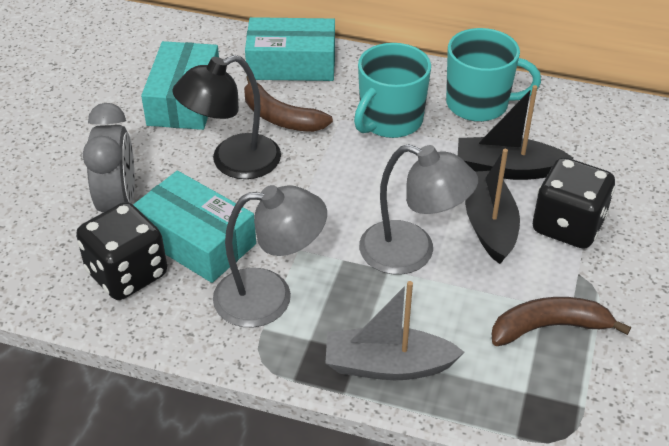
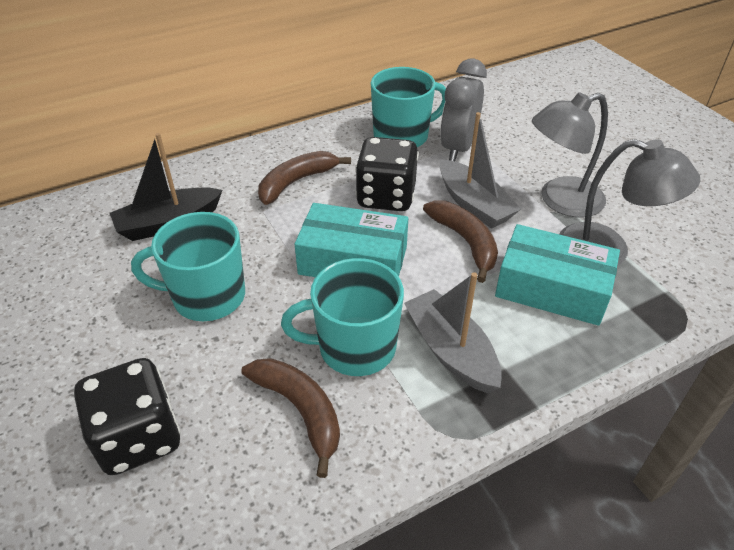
black boat: [458,85,573,180] [465,149,520,264] = 2 -> [110,133,222,241] = 1
black lamp: [172,55,281,179] = 1 -> none = 0
brown banana: [244,76,333,132] [492,297,631,346] = 2 -> [241,358,340,478] [258,151,351,205] [423,200,498,283] = 3
grey boat: [325,281,465,380] = 1 -> [404,272,502,393] [439,112,521,229] = 2
turquoise box: [133,171,256,283] [141,41,219,130] [245,17,335,81] = 3 -> [295,203,408,277] [495,224,620,326] = 2
turquoise mug: [354,43,431,138] [446,28,541,122] = 2 -> [131,212,245,321] [281,258,404,376] [371,67,446,147] = 3

